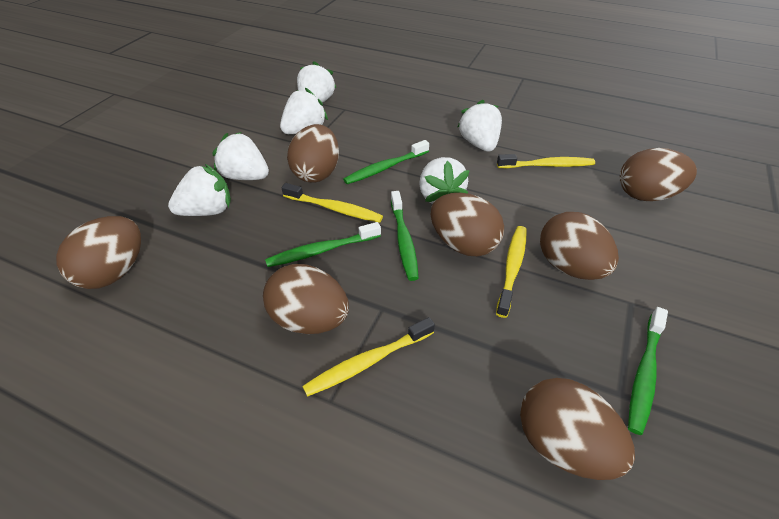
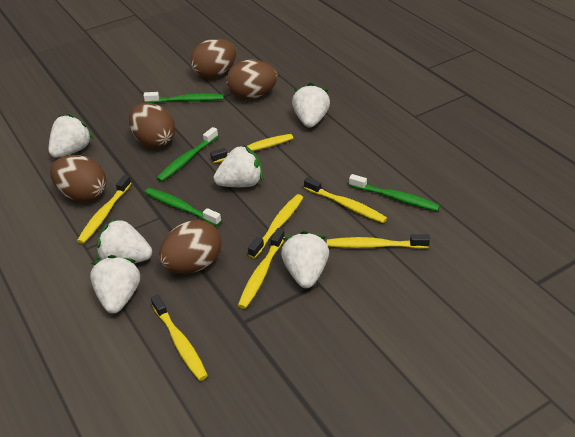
brown egg: [56,216,141,289] [263,264,349,334] [287,124,339,182] [431,193,504,256] [520,378,635,480] [540,212,619,280] [620,148,697,201] = 7 -> [50,155,106,202] [129,103,175,148] [159,220,222,274] [190,39,236,79] [226,60,278,99] = 5
yellow toothbrush: [282,183,383,223] [302,317,435,397] [496,226,527,318] [497,154,595,168] = 4 -> [77,175,131,244] [151,295,208,381] [210,134,293,163] [238,228,285,309] [248,194,303,258] [304,177,387,223] [327,234,430,249] = 7

